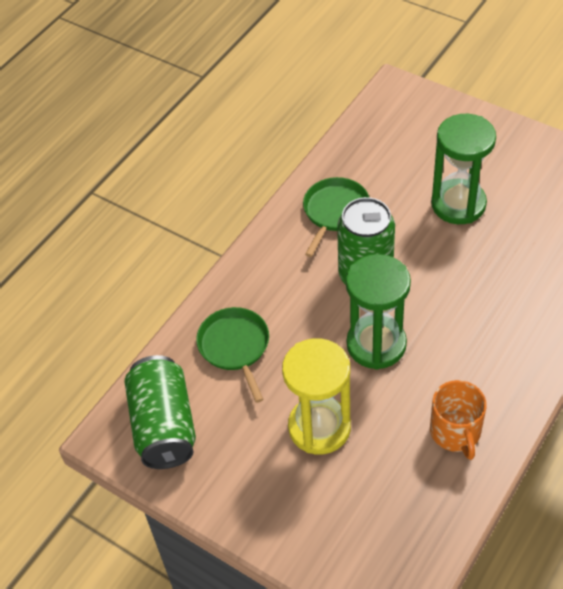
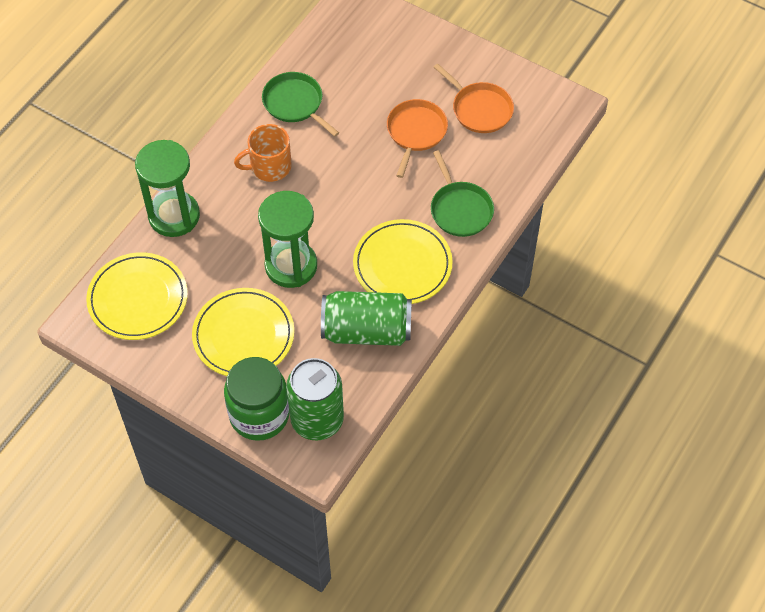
green jar: none = 0 -> [224,357,290,441] = 1
orange pan: none = 0 -> [387,99,448,178] [434,63,514,133] = 2
yellow hourglass: [282,338,351,454] = 1 -> none = 0
yellow plate: none = 0 -> [86,252,188,340] [192,288,294,376] [353,219,453,304] = 3

